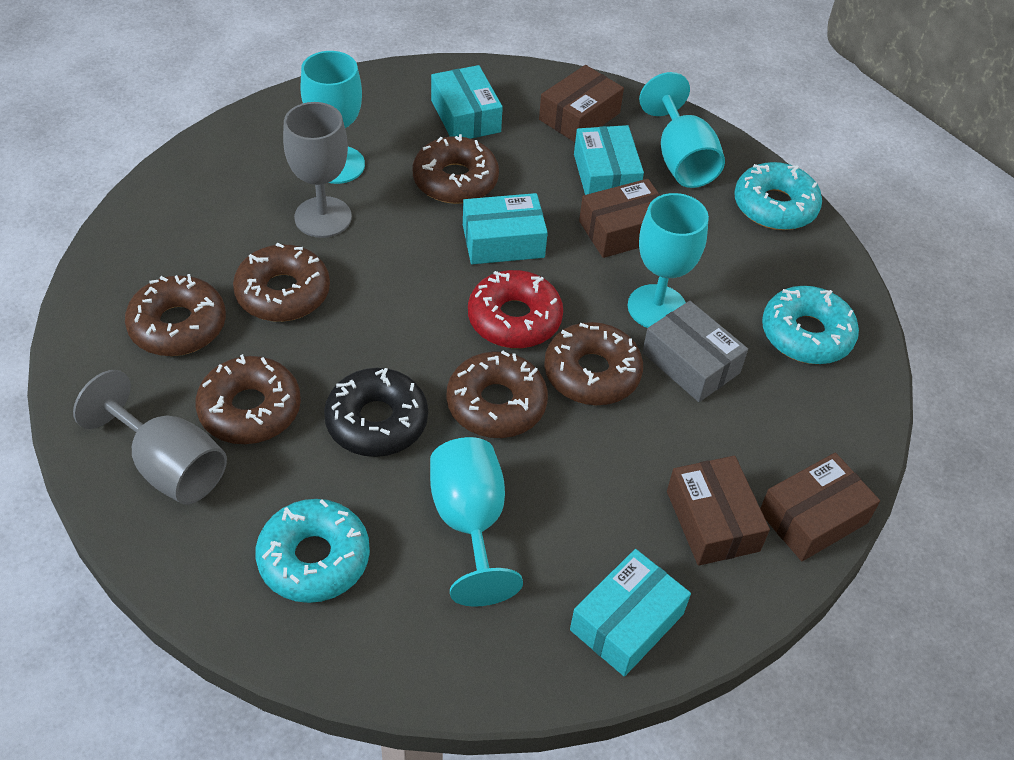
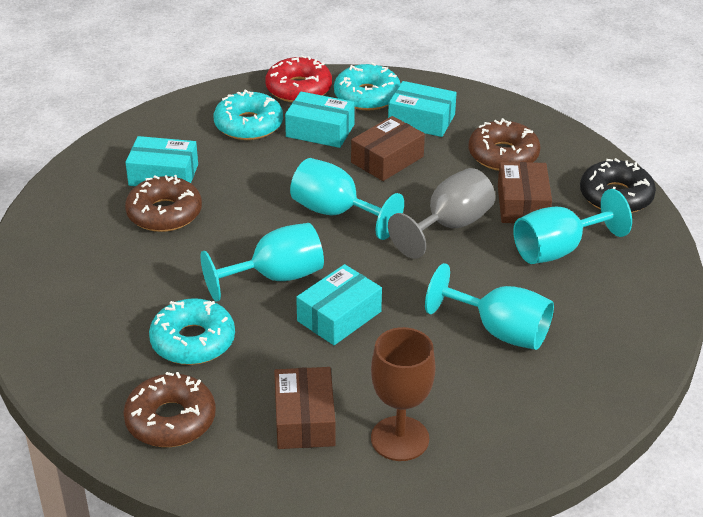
brown box: [539,65,624,142] [579,179,661,258] [667,456,770,566] [760,453,880,561] = 4 -> [274,367,335,449] [351,116,425,181] [498,162,552,223] = 3
brown donut: [125,274,226,356] [195,354,301,444] [233,243,330,322] [412,134,499,204] [447,351,548,438] [544,322,643,405] = 6 -> [123,372,216,447] [125,175,202,232] [469,118,540,171] = 3
brown goblet: none = 0 -> [371,327,436,461] = 1
grey box: [642,301,748,402] = 1 -> none = 0
grey goblet: [73,370,227,505] [283,102,352,238] = 2 -> [388,168,495,259] = 1

